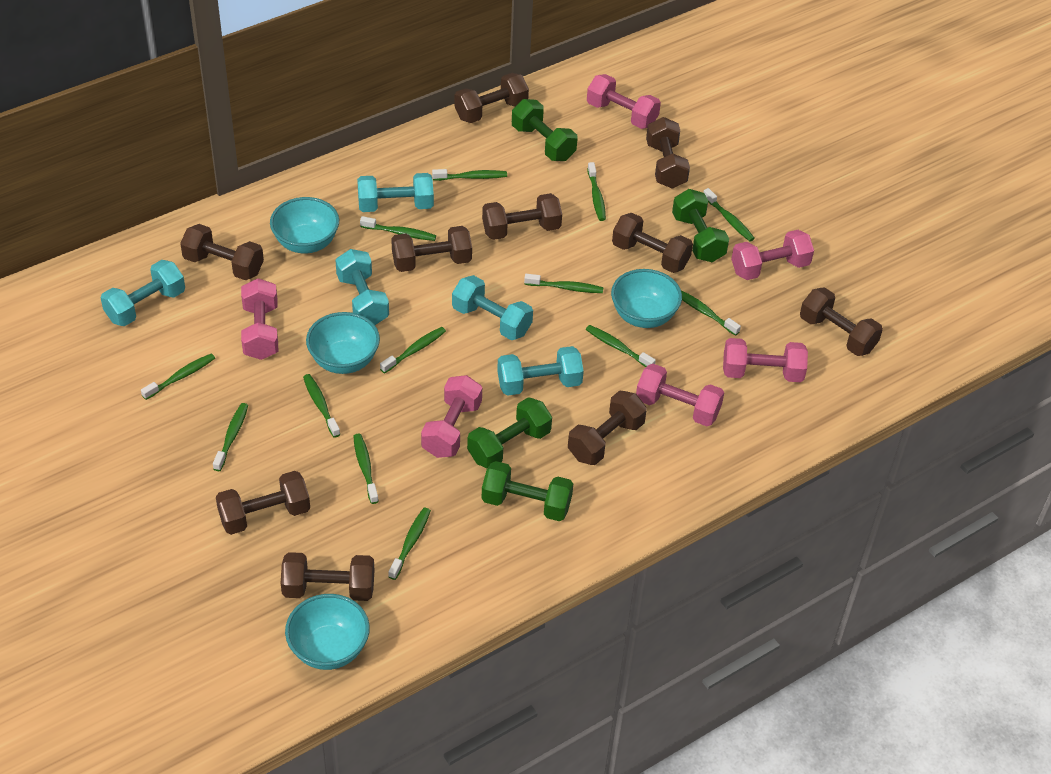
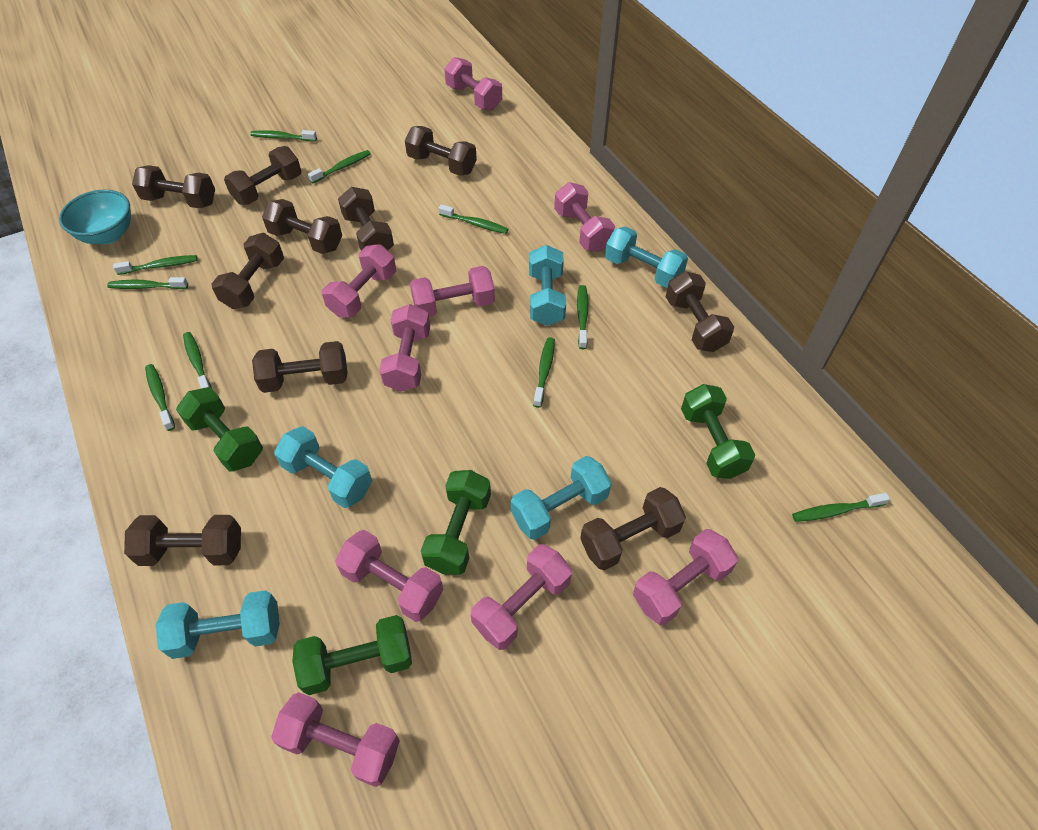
green toothbrush: [141,354,215,400] [213,403,248,471] [303,374,340,438] [353,433,379,504] [360,216,436,241] [380,327,446,373] [388,508,431,580] [432,169,507,181] [524,274,603,293] [586,325,656,367] [587,162,606,221] [681,290,741,336] [703,188,755,241] = 13 -> [107,277,188,289] [113,255,197,275] [145,364,175,431] [183,332,212,388] [250,130,317,142] [308,150,371,184] [438,204,508,234] [533,337,555,408] [577,285,589,349] [792,493,890,522] = 10
pink dumbbell: [241,278,278,360] [421,375,482,458] [587,74,661,129] [636,364,724,426] [723,338,808,382] [731,230,814,280] = 6 -> [271,692,400,787] [322,244,396,317] [335,530,443,622] [379,304,430,392] [410,266,495,317] [444,57,502,111] [471,544,572,650] [554,182,615,252] [633,529,738,625] = 9
turquoise bowl: [270,197,339,254] [285,594,370,670] [306,312,380,374] [611,269,682,328] = 4 -> [59,190,131,244] = 1

